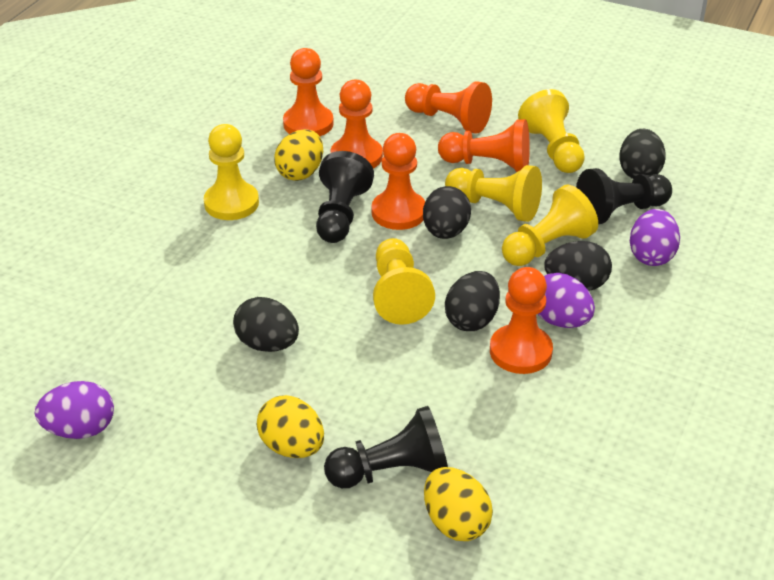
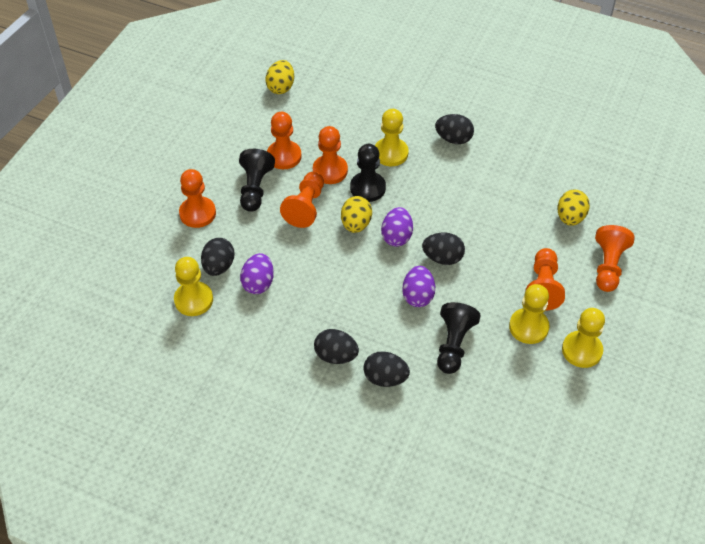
yellow pawn: [204,124,259,220] [373,238,435,325] [445,165,542,222] [502,184,598,266] [518,89,585,173] = 5 -> [174,257,213,316] [375,109,409,166] [509,284,550,344] [562,308,605,368] = 4

